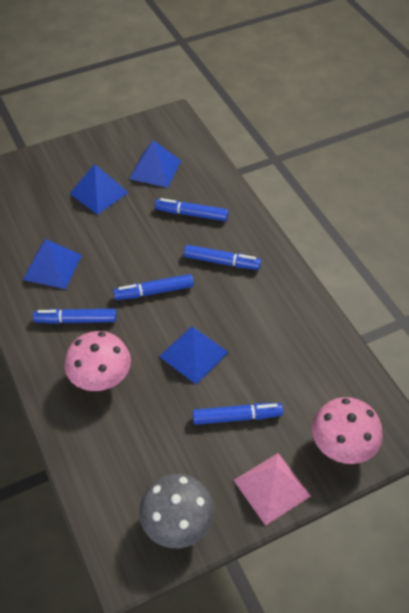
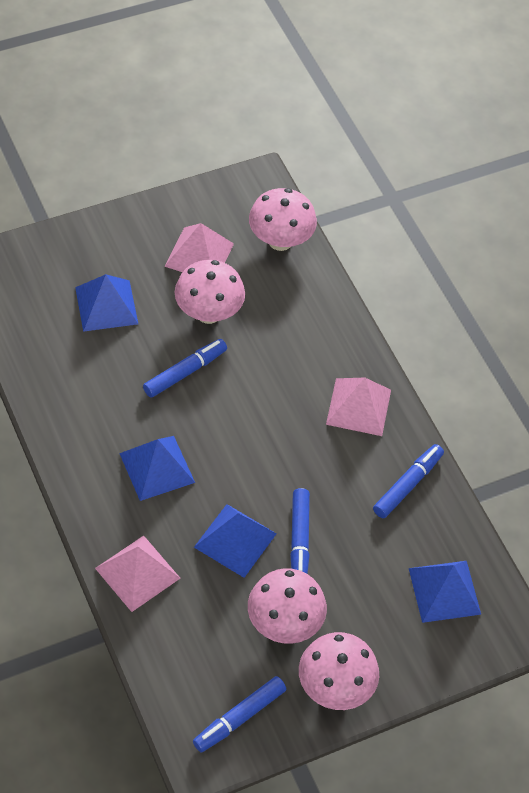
blue marker: [33,309,117,324] [113,274,194,300] [155,198,229,221] [184,245,261,270] [193,403,283,425] = 5 -> [143,339,227,398] [193,676,286,752] [290,488,310,574] [373,444,444,518] = 4
grey mushroom: [139,474,215,548] = 1 -> none = 0
pink mushroom: [64,331,131,391] [312,397,383,464] = 2 -> [175,260,245,324] [248,568,327,644] [249,188,317,251] [299,632,379,710] = 4
pink pyramid: [233,453,311,526] = 1 -> [95,536,180,612] [164,223,234,272] [326,378,391,436] = 3

